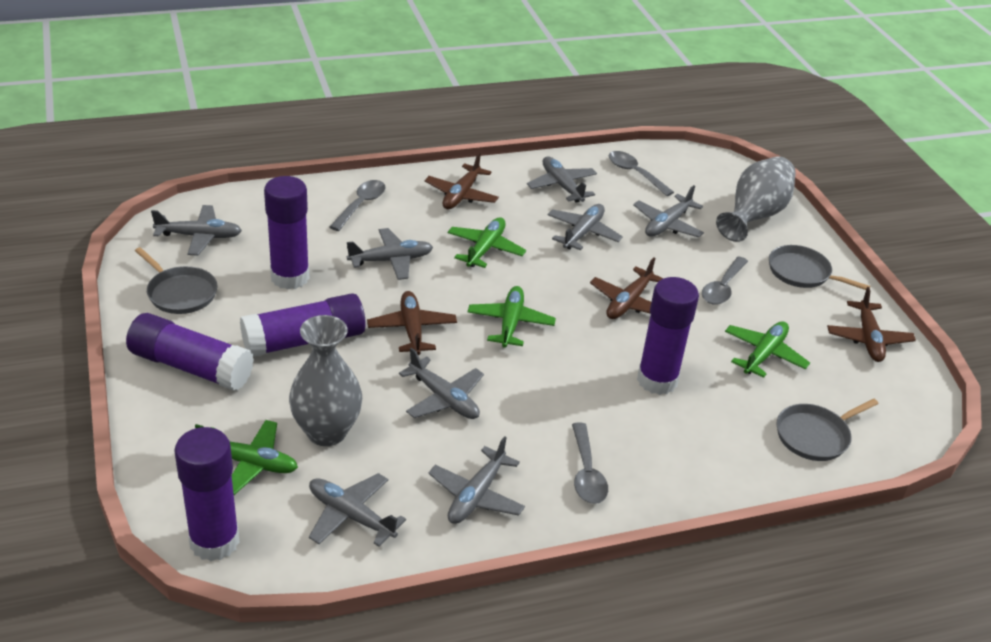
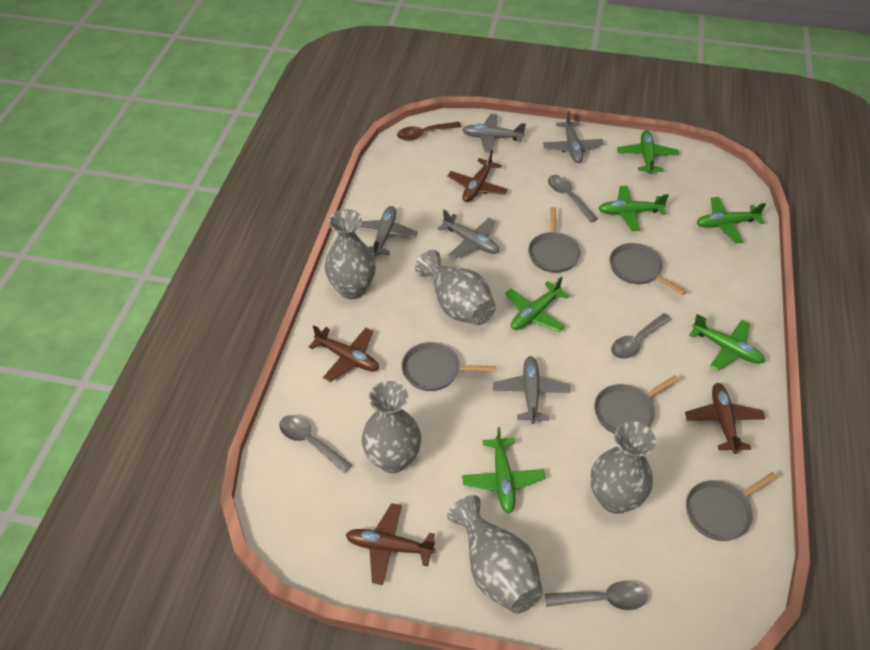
brown spoon: none = 0 -> [397,122,462,141] = 1
green plane: [195,420,298,495] [448,217,526,268] [467,286,556,348] [725,321,810,378] = 4 -> [462,427,545,513] [505,277,569,332] [598,186,669,231] [617,130,679,174] [689,314,765,371] [696,197,766,243] = 6
grey pan: [135,247,217,314] [769,245,870,290] [776,399,879,461] = 3 -> [401,342,496,391] [528,207,581,273] [594,375,679,434] [609,243,686,295] [686,472,778,541] = 5
grey plane: [151,205,242,256] [309,473,406,547] [347,228,433,280] [399,348,484,419] [428,436,525,524] [527,156,597,203] [548,204,623,250] [633,185,704,237] = 8 -> [358,206,418,256] [437,210,499,259] [462,114,526,153] [493,356,570,424] [543,111,604,163] = 5
grey vase: [289,315,362,446] [716,156,796,242] = 2 -> [325,209,376,299] [362,381,421,473] [415,250,496,325] [447,495,543,614] [590,421,656,513] = 5
purple glue stick: [126,313,254,391] [174,427,239,561] [240,293,366,357] [264,176,310,290] [637,277,699,395] = 5 -> none = 0

